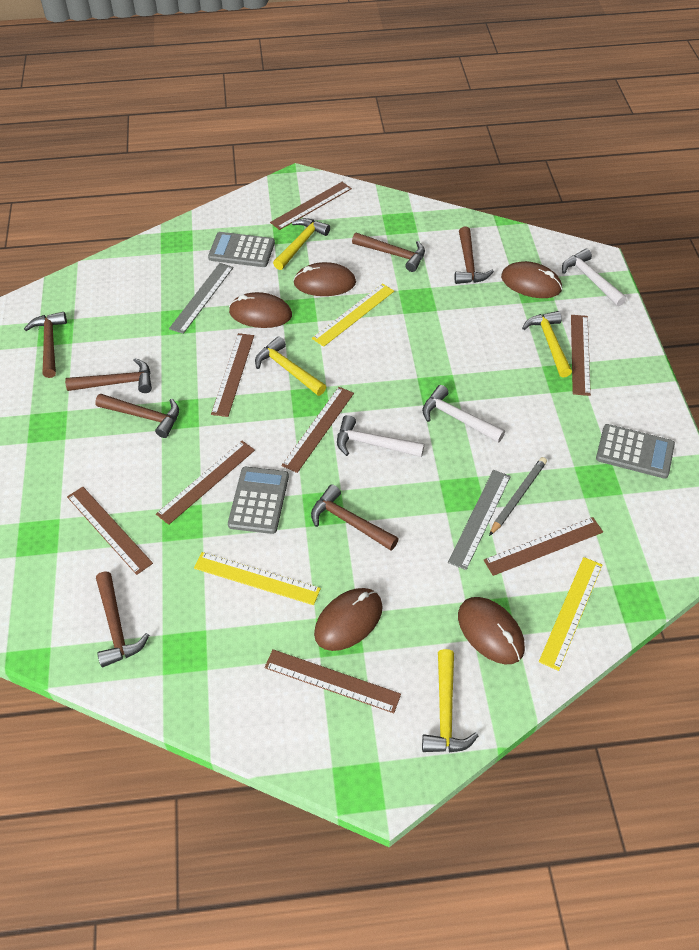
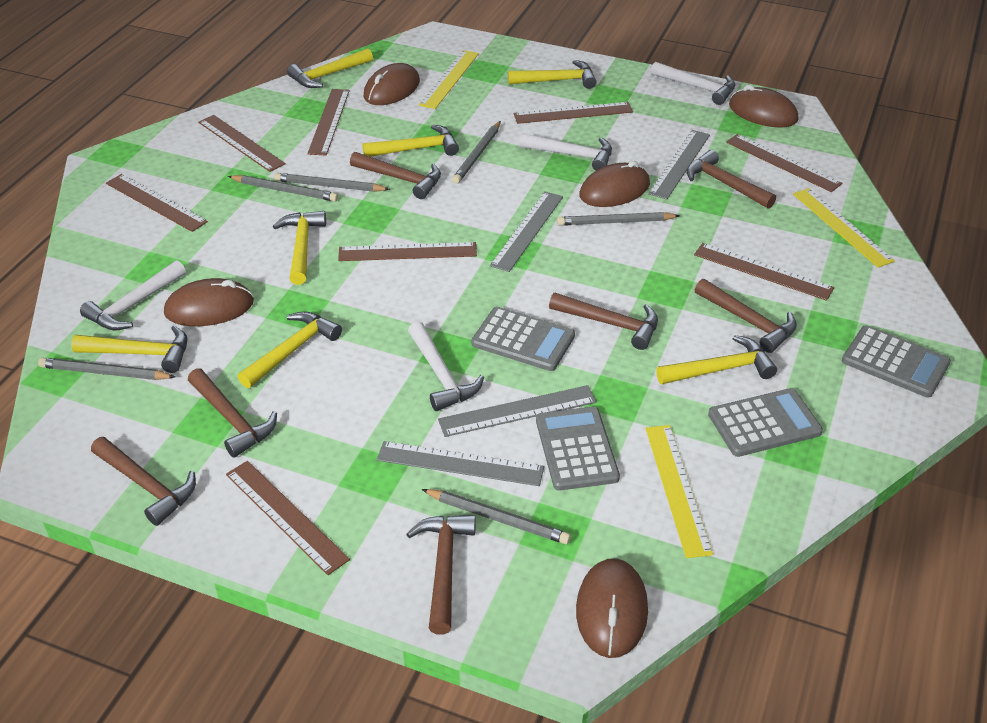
grey calculator: [208,232,275,267] [228,467,289,534] [596,424,675,479] = 3 -> [471,307,575,371] [536,407,620,491] [708,388,823,457] [842,325,951,397] = 4
grey pencil: [489,457,547,536] = 1 -> [38,357,175,380] [228,175,338,202] [274,173,390,192] [422,489,571,544] [452,121,501,184] [557,212,680,226] = 6
grey ruler: [169,263,234,334] [448,470,511,570] = 2 -> [377,441,544,486] [438,385,597,437] [490,191,563,272] [648,130,710,199] = 4
white hammer: [337,415,425,457] [422,385,505,443] [562,249,626,306] = 3 -> [80,260,186,331] [408,321,484,411] [519,133,612,171] [651,62,735,105] = 4
yellow hammer: [255,336,326,396] [273,218,330,270] [422,649,478,752] [522,311,572,378] = 4 -> [71,325,187,373] [238,311,342,388] [273,211,326,285] [287,48,373,88] [362,125,459,157] [508,60,596,89] [656,335,777,384] = 7

